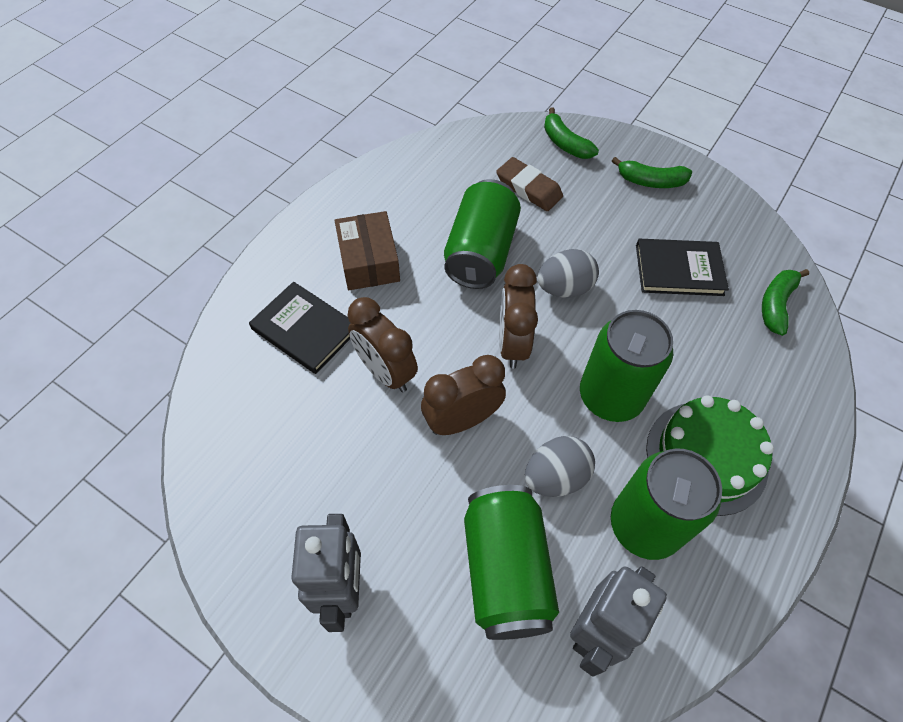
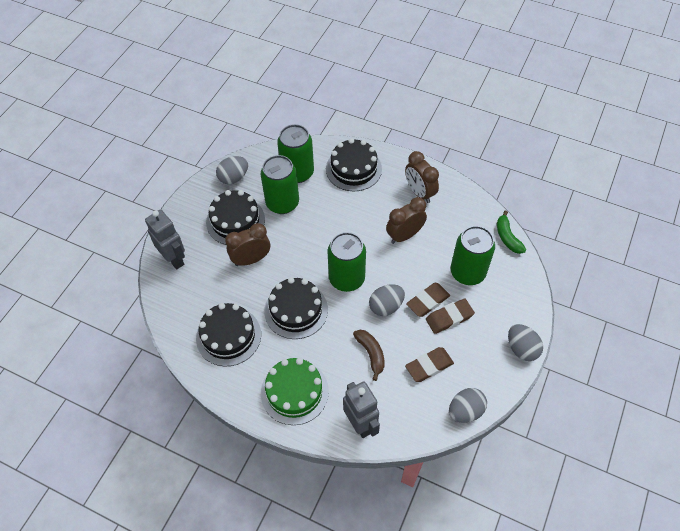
black book: [249,282,350,374] [636,239,729,296] = 2 -> none = 0
black cake: none = 0 -> [196,303,261,367] [206,190,265,245] [264,277,328,339] [326,138,382,191] = 4
brown banana: none = 0 -> [353,330,385,381] = 1
brown box: [335,211,400,290] = 1 -> none = 0
brown eraser: [496,157,563,211] = 1 -> [405,347,454,382] [406,283,450,317] [426,299,475,334] = 3
green banana: [544,107,599,159] [612,157,692,188] [762,269,809,336] = 3 -> [497,210,526,254] = 1
grey egg: [525,436,595,497] [537,249,599,298] = 2 -> [216,156,248,184] [369,284,405,316] [449,388,487,423] [508,324,543,361] = 4

